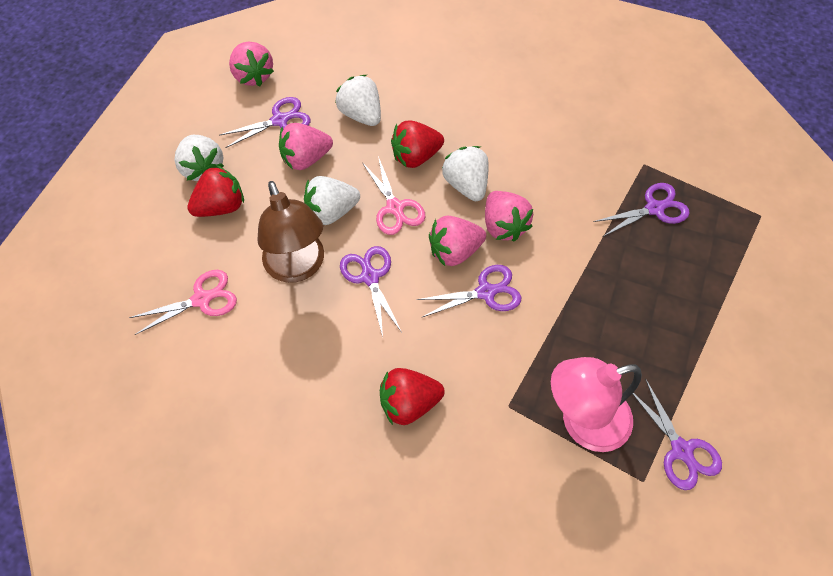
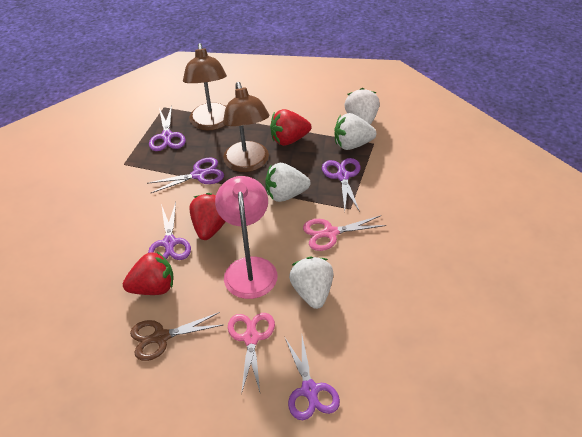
brown lamp: [257,181,324,283] = 1 -> [183,43,227,130] [223,82,269,172] = 2
brown scissors: none = 0 -> [130,312,223,361] = 1
pink strawberry: [229,42,274,86] [279,123,333,170] [429,216,486,266] [485,191,533,241] = 4 -> none = 0

